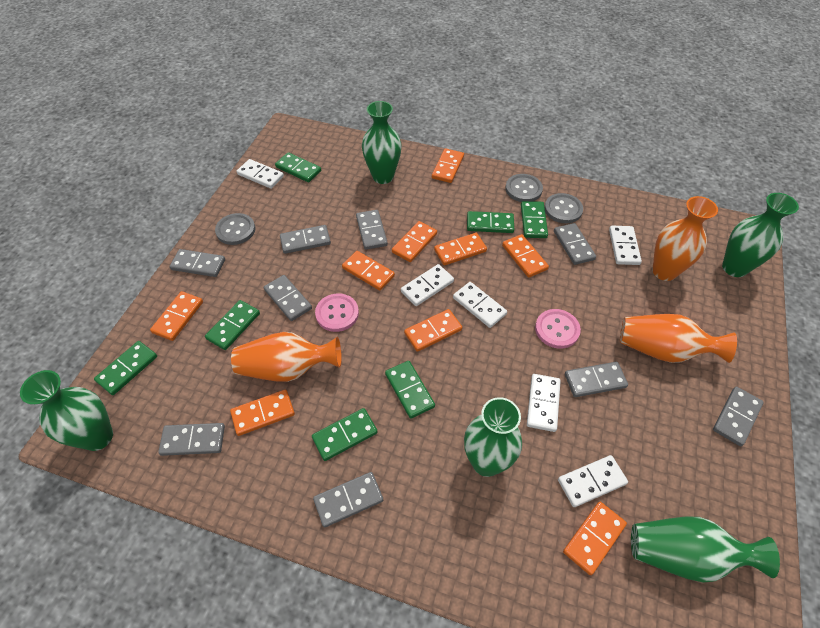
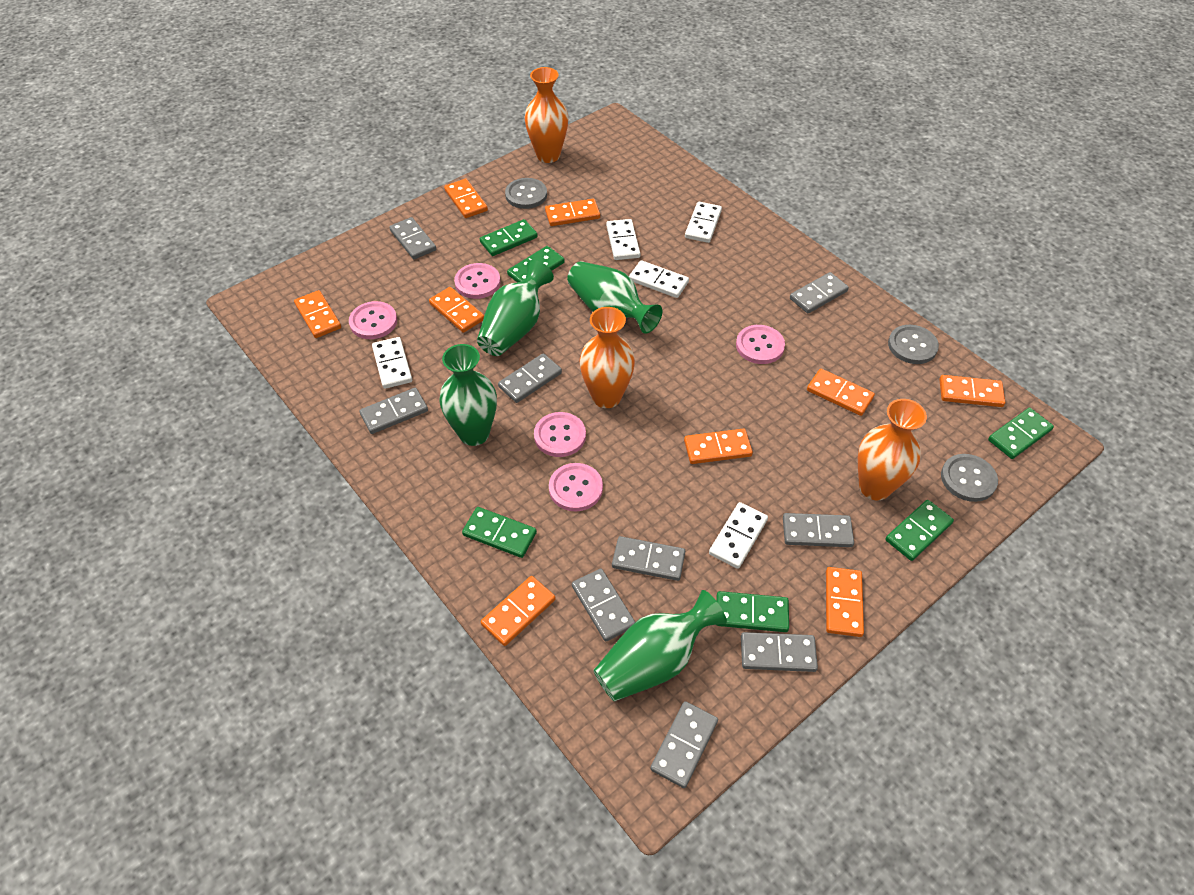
green domino: [94,341,157,395] [205,300,260,350] [275,152,321,182] [312,408,378,461] [385,361,435,419] [467,211,514,233] [521,201,548,238] = 7 -> [462,507,537,558] [480,219,538,256] [507,246,565,282] [716,591,789,632] [885,500,954,561] [988,408,1054,459] = 6
green vase: [20,370,113,451] [362,101,402,184] [464,397,522,477] [631,516,780,582] [722,193,799,277] = 5 -> [439,344,497,446] [477,260,554,356] [567,261,662,334] [593,590,727,701] = 4
pink button: [315,294,359,332] [535,309,581,349] = 2 -> [349,301,397,339] [454,263,501,299] [534,412,586,457] [549,463,603,511] [736,325,785,364] = 5
white domino: [237,159,284,189] [401,264,454,306] [453,282,507,328] [527,374,561,432] [558,455,628,507] [609,226,642,265] = 6 -> [372,337,412,389] [606,219,640,260] [629,260,689,298] [685,202,722,243] [709,502,768,569] = 5

